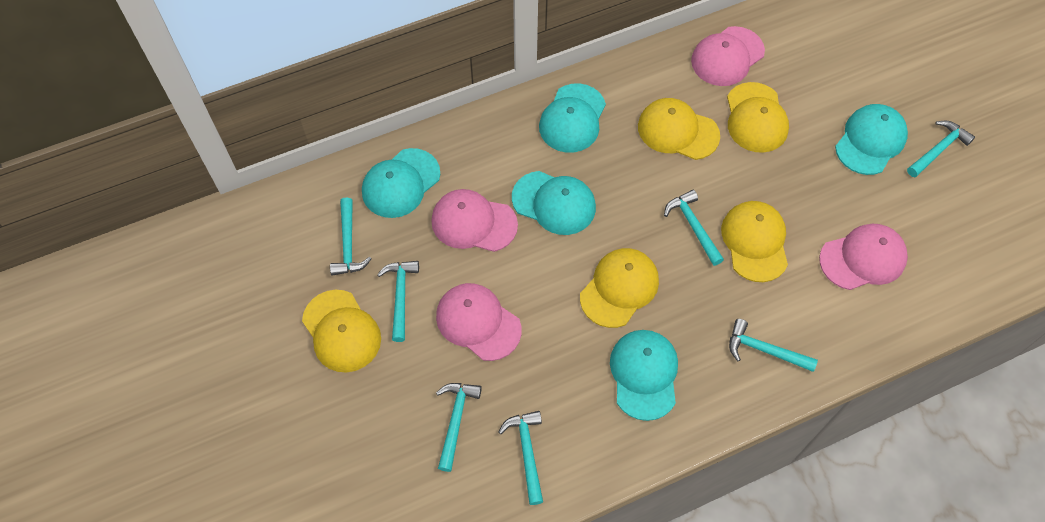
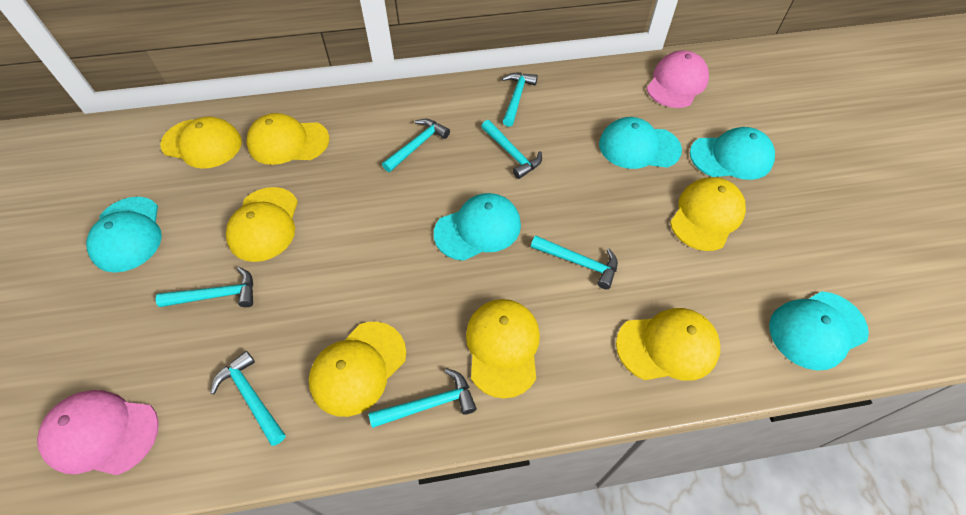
pink cap: [431,189,518,252] [436,283,522,361] [691,26,765,86] [819,224,908,290] = 4 -> [37,390,159,475] [647,51,709,108] = 2
yellow cap: [302,290,381,372] [580,248,659,328] [638,98,720,160] [721,201,788,282] [727,82,789,153] = 5 -> [160,116,242,169] [226,187,298,262] [247,113,329,165] [309,322,406,417] [466,299,540,398] [616,308,720,381] [670,177,746,251] = 7

